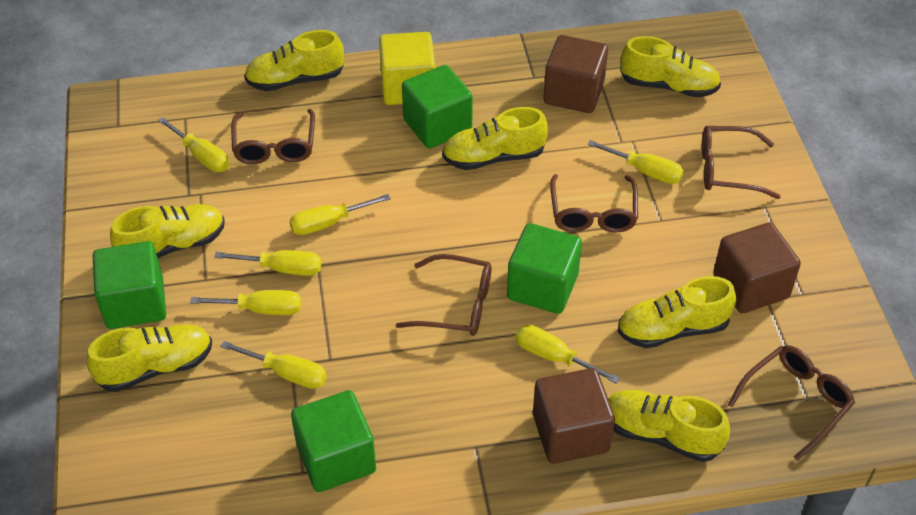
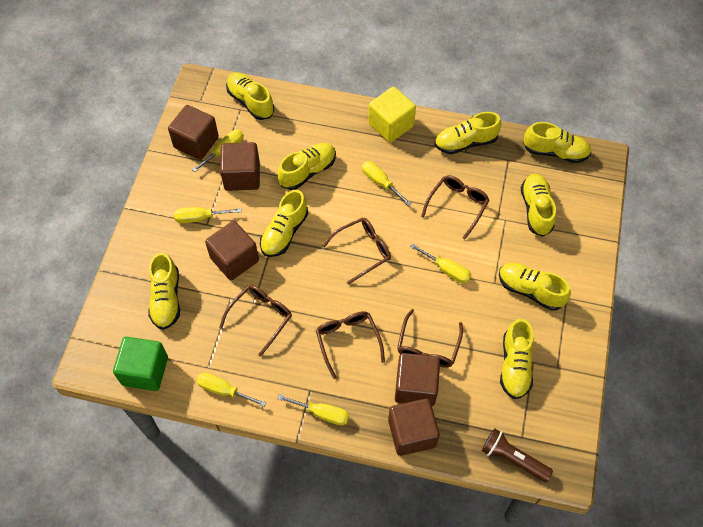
brown cube: [533,368,615,464] [543,35,608,113] [713,222,801,313] = 3 -> [168,105,219,160] [205,221,259,280] [220,142,260,191] [388,398,440,456] [395,353,440,406] = 5
brown flashlight: none = 0 -> [482,428,553,482] = 1
green cube: [93,241,166,329] [291,390,376,492] [402,65,473,149] [507,223,582,314] = 4 -> [113,337,168,391] = 1
yellow screwdriver: [158,117,229,172] [190,290,301,315] [214,250,321,276] [220,341,327,389] [289,194,391,235] [515,324,620,384] [587,140,684,184] = 7 -> [174,207,242,223] [192,130,244,172] [197,373,266,407] [277,394,349,425] [362,161,411,206] [410,243,471,284] = 6
yellow shoe: [87,324,212,392] [110,204,225,258] [244,30,344,91] [442,107,548,170] [608,390,730,462] [617,276,736,348] [620,36,721,97] = 7 -> [148,253,180,330] [226,73,274,120] [260,190,308,257] [278,143,336,190] [435,112,502,154] [499,263,571,311] [500,319,534,399] [521,173,556,237] [523,122,591,163] = 9

